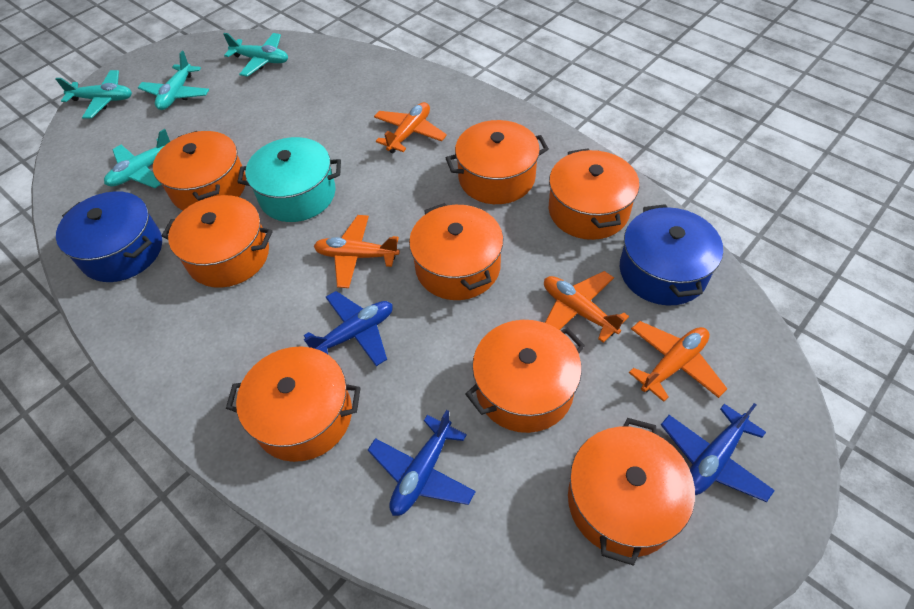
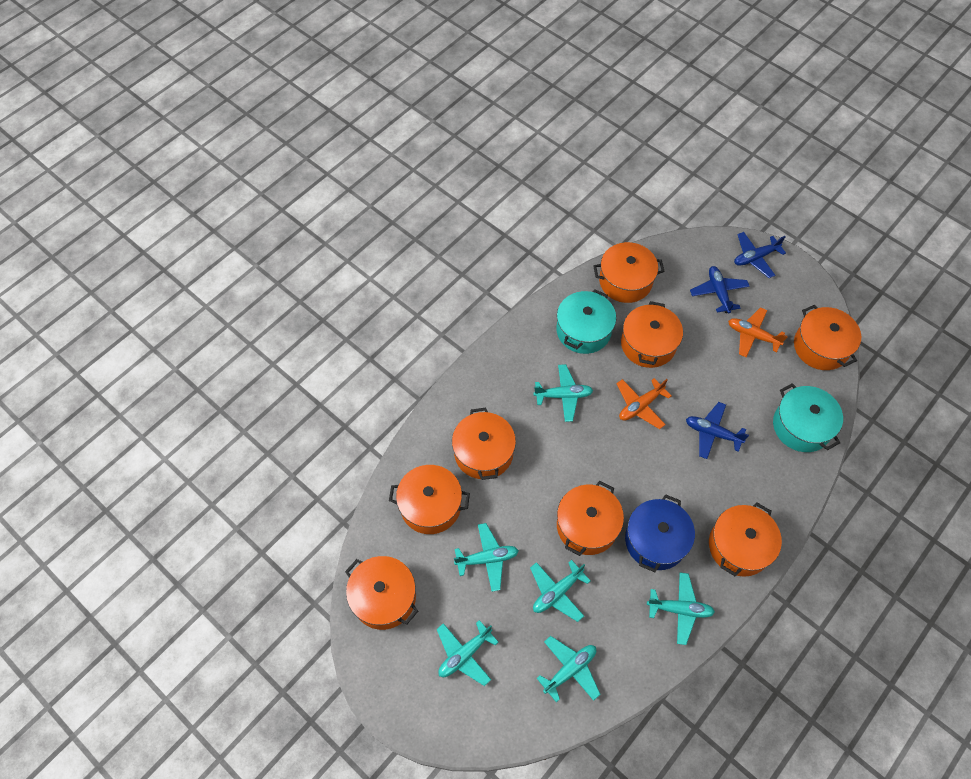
blue pot: [56,191,162,282] [620,204,723,305] = 2 -> [625,494,695,572] = 1
orange plane: [314,215,400,288] [374,102,447,154] [544,271,629,343] [629,321,727,402] = 4 -> [617,378,671,429] [728,307,788,357] = 2
turquoise plane: [55,70,132,118] [104,129,170,188] [138,51,210,110] [223,33,288,77] = 4 -> [437,620,498,686] [454,523,519,592] [530,560,590,622] [534,364,593,422] [537,636,601,702] [647,572,715,645] = 6
turquoise pot: [237,137,341,222] = 1 -> [556,289,616,354] [773,383,843,452] = 2

